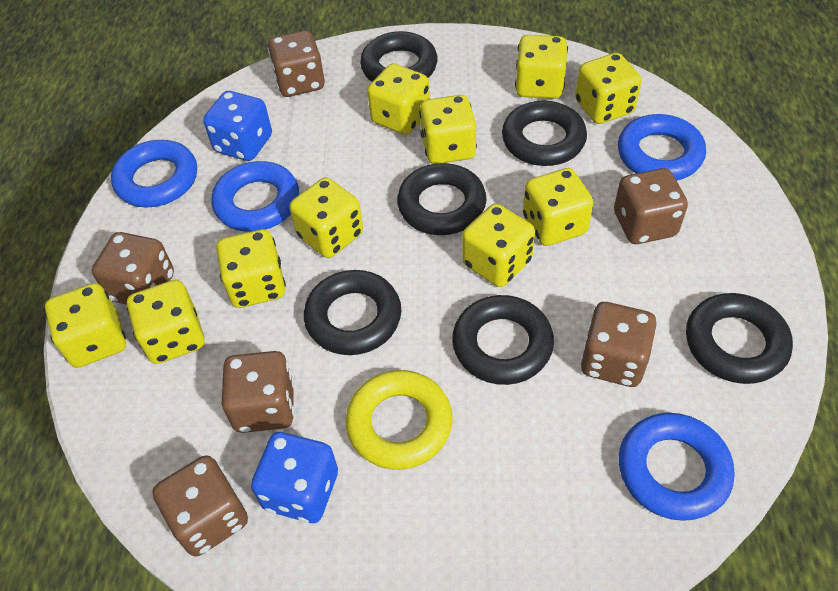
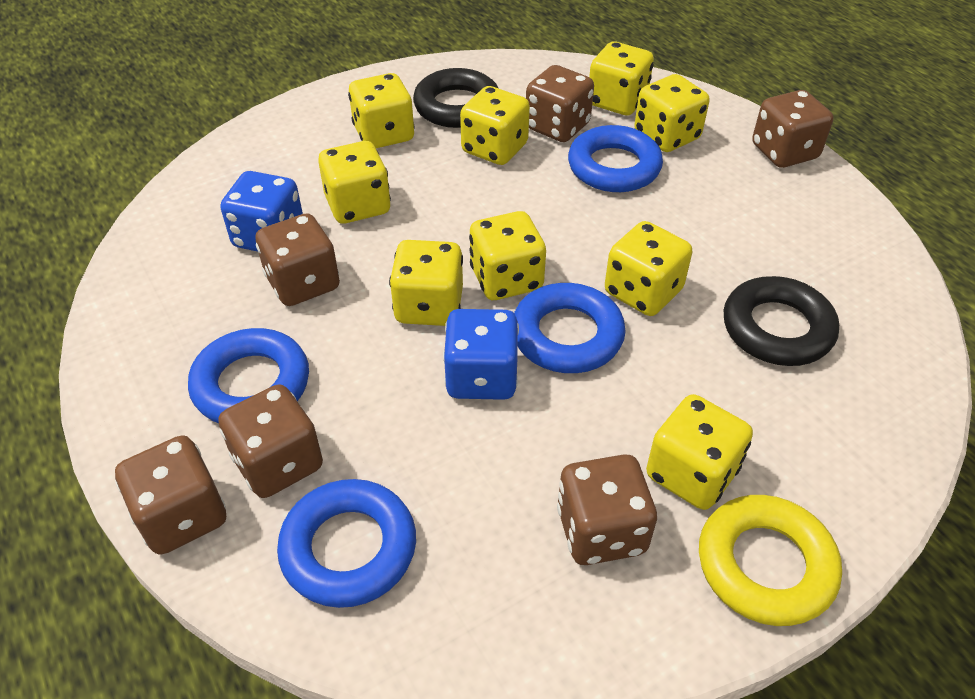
black ring: [304,270,401,355] [360,31,437,82] [397,163,486,235] [452,295,554,385] [502,101,587,166] [686,293,793,384] = 6 -> [413,68,499,128] [724,276,839,366] = 2
yellow dice: [45,283,126,368] [127,280,205,364] [216,229,286,308] [290,177,363,258] [367,64,430,135] [419,95,477,164] [462,204,535,287] [515,35,568,99] [523,168,594,246] [575,53,642,124] = 10 -> [318,141,391,224] [348,73,415,148] [389,240,463,326] [460,86,530,165] [469,211,546,300] [589,42,654,115] [605,221,692,316] [634,74,710,152] [646,394,753,510] = 9

